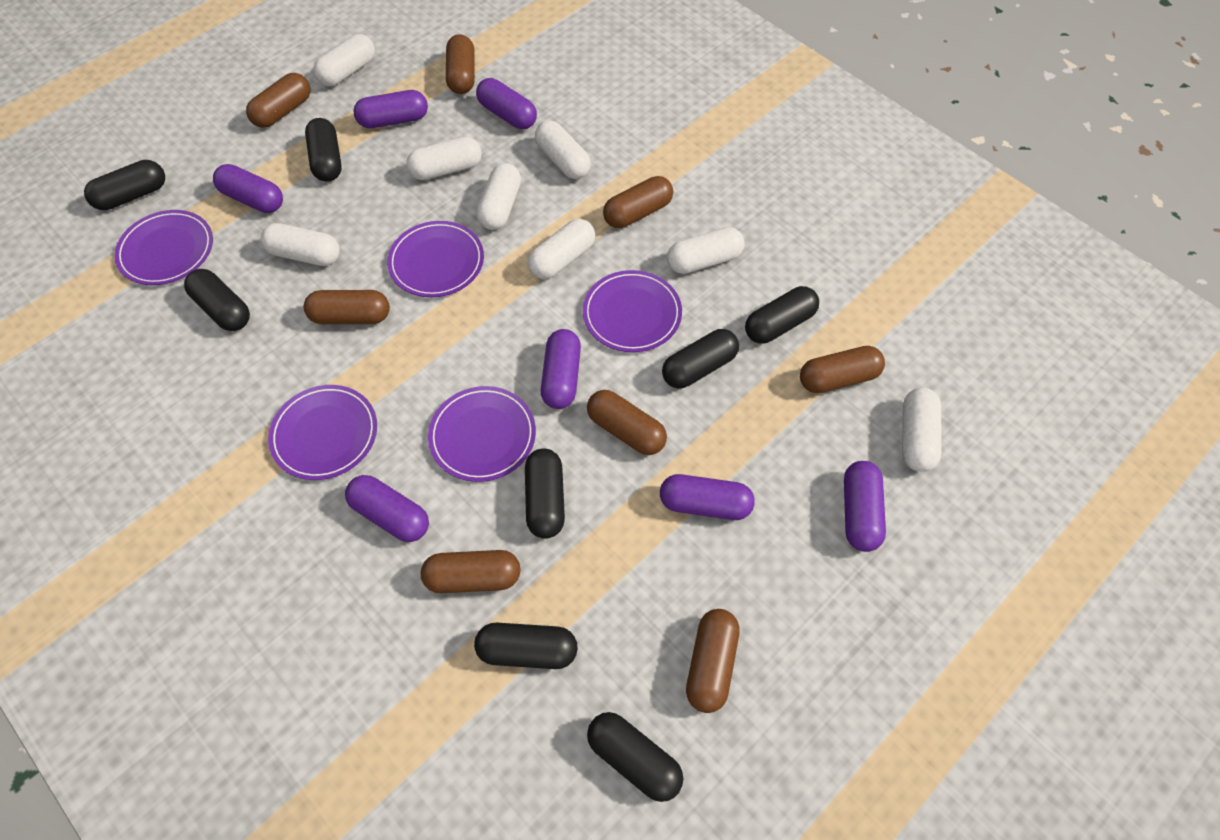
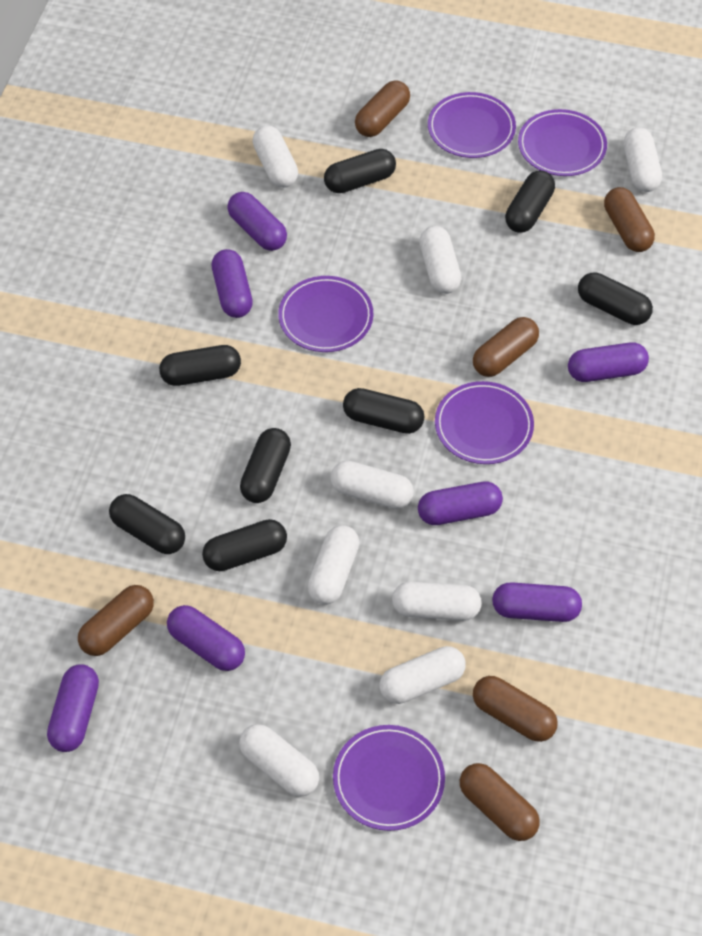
brown capsule: [246,73,310,128] [304,290,390,324] [421,550,520,593] [446,34,475,94] [587,390,667,455] [603,176,673,228] [686,609,739,713] [800,346,885,393] = 8 -> [78,585,154,656] [355,80,410,137] [460,763,540,841] [473,317,539,377] [473,676,558,742] [604,187,655,252] = 6

